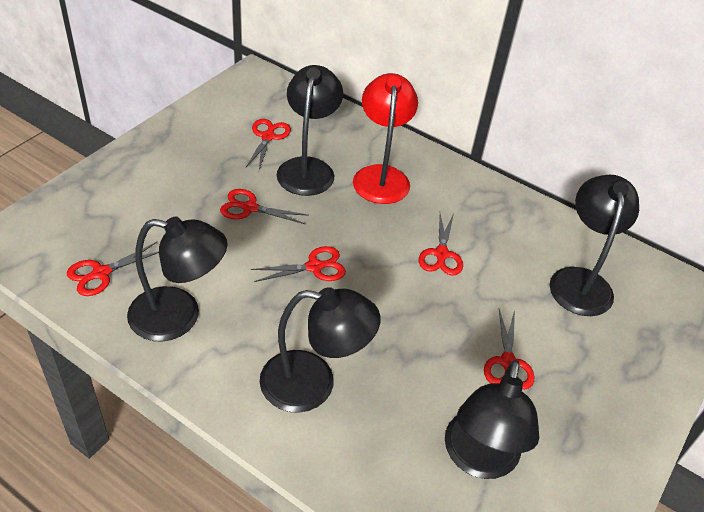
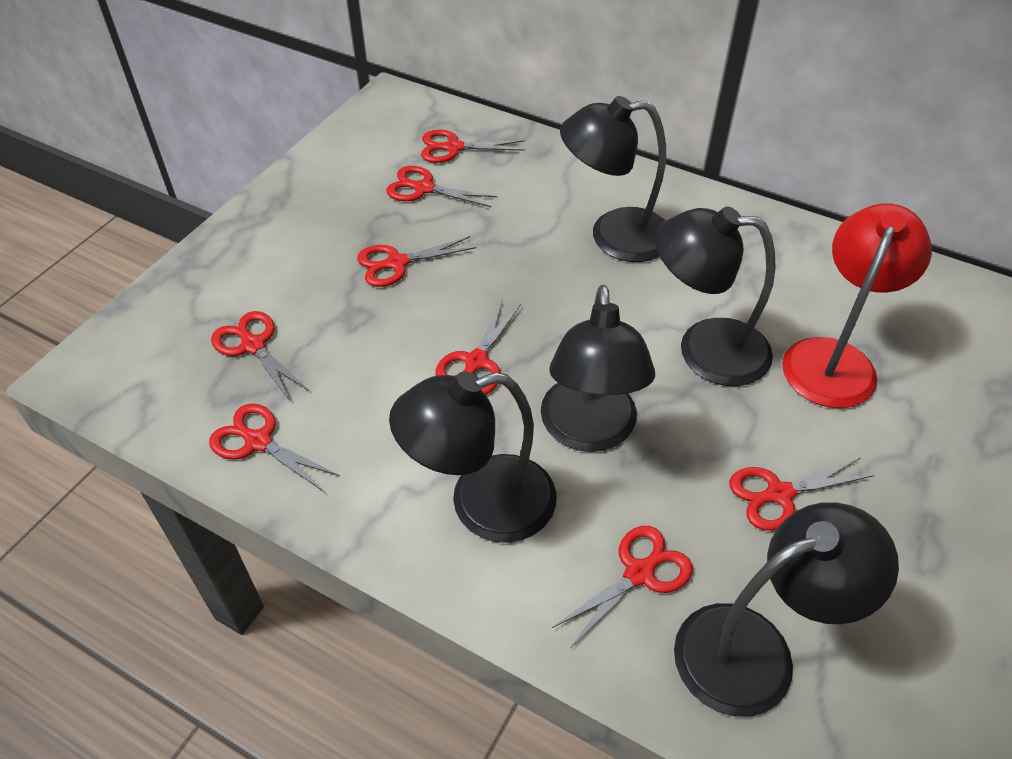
red scissors: [67,242,159,296] [220,189,309,224] [246,119,291,170] [251,246,346,282] [419,213,463,276] [484,309,534,390] = 6 -> [209,403,340,492] [211,311,310,401] [357,236,477,287] [386,166,497,207] [421,130,525,163] [435,301,521,394] [552,526,693,649] [729,458,875,531] = 8

